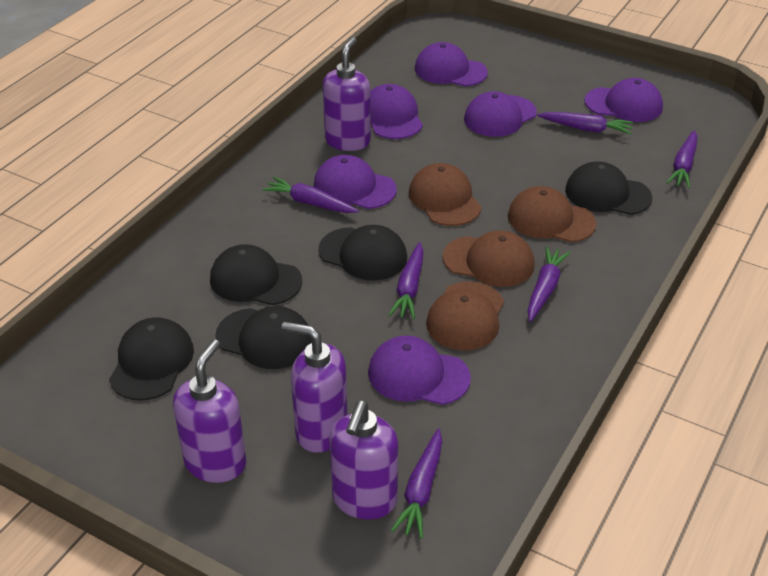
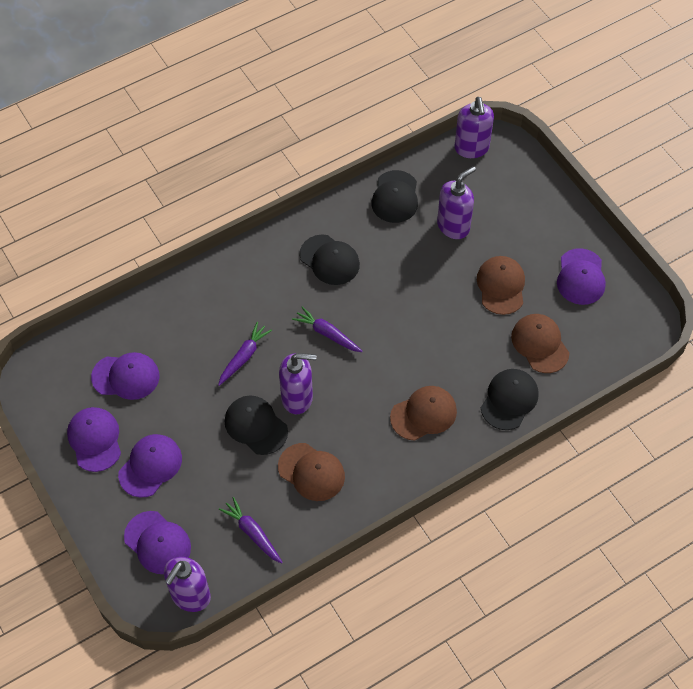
black cap: [109,317,194,401] [210,244,302,305] [216,306,312,369] [318,225,407,281] [565,161,652,215] = 5 -> [225,396,288,455] [300,234,360,285] [371,170,418,223] [481,369,539,430] = 4
purple cap: [314,155,397,209] [368,336,471,405] [370,84,423,139] [415,42,488,87] [464,91,537,137] [584,78,663,122] = 6 -> [67,407,121,472] [91,352,159,400] [118,434,182,498] [124,511,191,574] [557,248,606,305] = 5
purple carrot: [262,177,359,213] [389,242,424,319] [391,428,442,538] [527,246,571,322] [537,112,633,134] [666,130,697,188] = 6 -> [218,322,272,386] [219,497,283,564] [292,306,363,352] = 3

